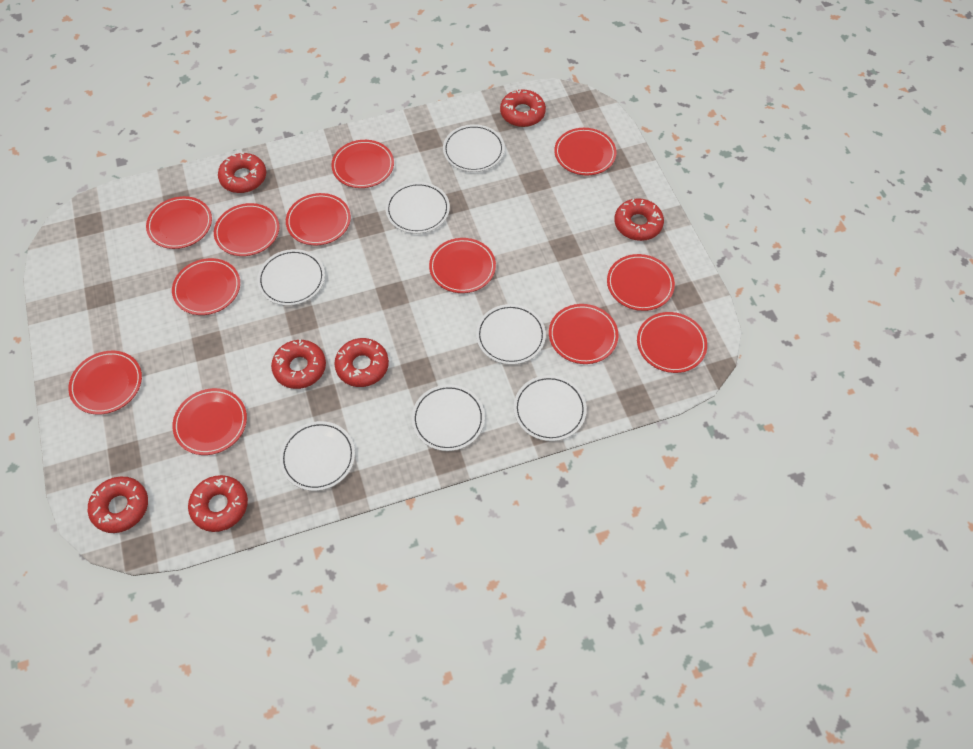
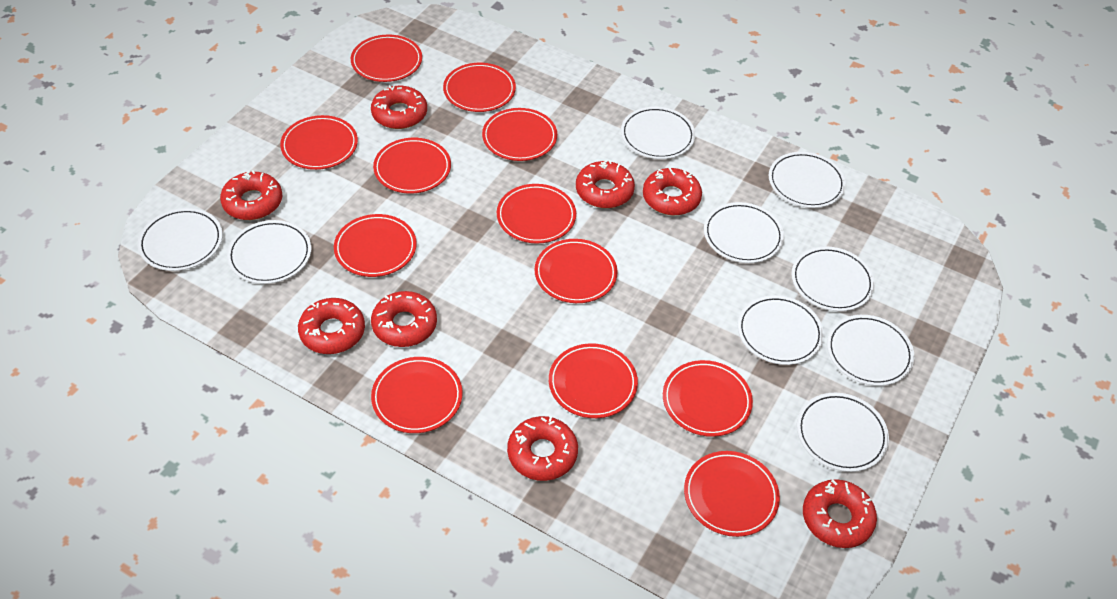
red donut: [88,477,148,533] [188,475,248,532] [218,152,266,193] [271,339,326,389] [334,338,389,387] [500,89,546,127] [614,198,664,241] = 7 -> [220,170,282,220] [298,298,365,354] [371,85,427,129] [371,291,437,347] [507,416,578,481] [576,160,635,208] [643,168,702,215] [803,479,877,548] = 8
white plate: [257,249,325,306] [280,421,355,491] [385,182,450,234] [412,384,485,451] [443,124,505,172] [476,304,546,365] [514,375,587,441] = 7 -> [138,208,223,271] [227,220,311,284] [621,107,695,159] [704,202,784,263] [738,295,824,365] [769,152,846,208] [791,246,875,311] [797,393,889,472] [827,315,914,386] = 9

